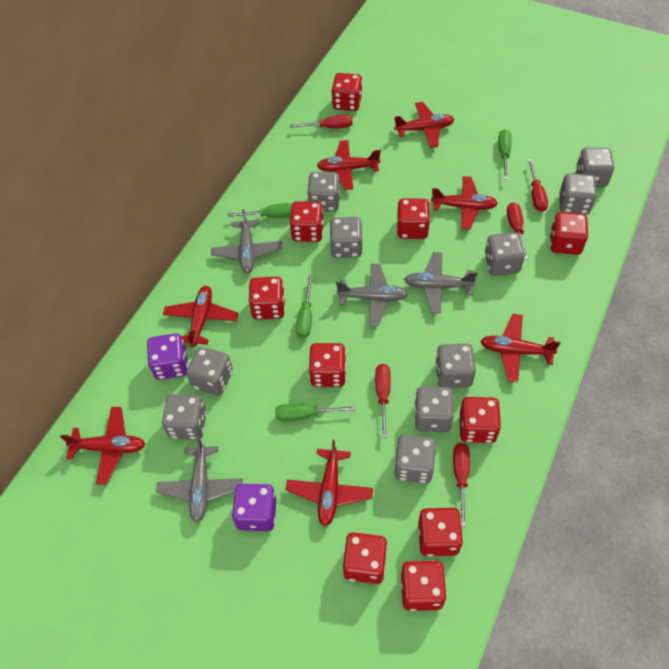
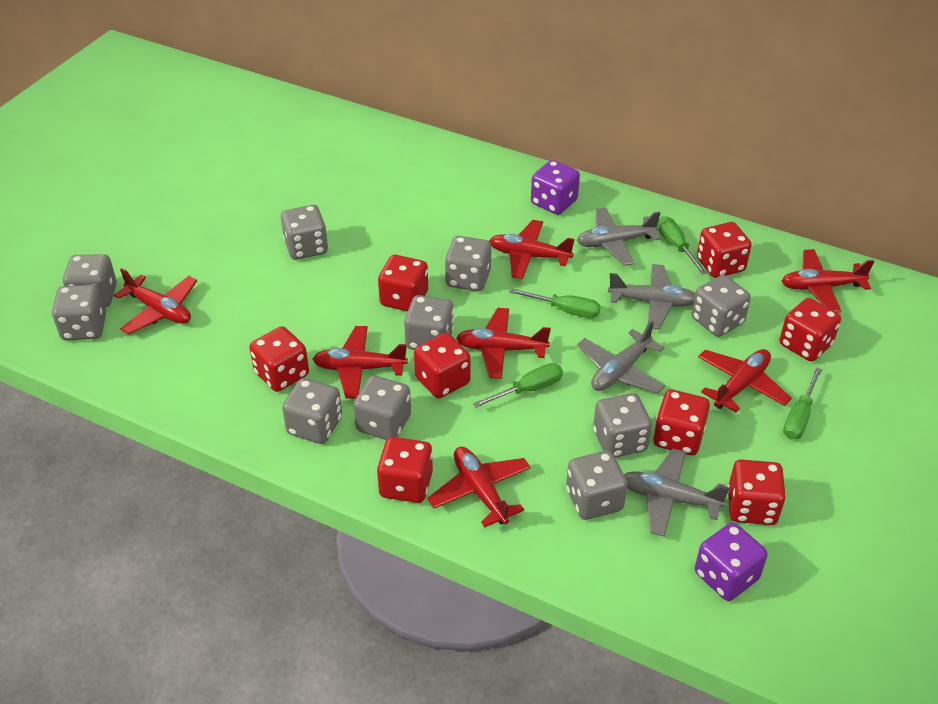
red dice: [249,277,285,320] [289,201,324,242] [309,343,346,387] [331,73,362,111] [343,532,387,584] [397,198,430,239] [401,561,447,611] [418,508,463,557] [459,397,501,443] [550,212,588,255] = 10 -> [249,326,309,392] [377,437,433,503] [378,255,428,312] [414,333,471,398] [653,389,710,455] [697,222,752,278] [728,459,786,525] [779,298,841,362] = 8
red screwdriver: [290,115,353,129] [375,364,391,438] [453,443,470,526] [507,202,528,260] [528,159,548,212] = 5 -> none = 0

